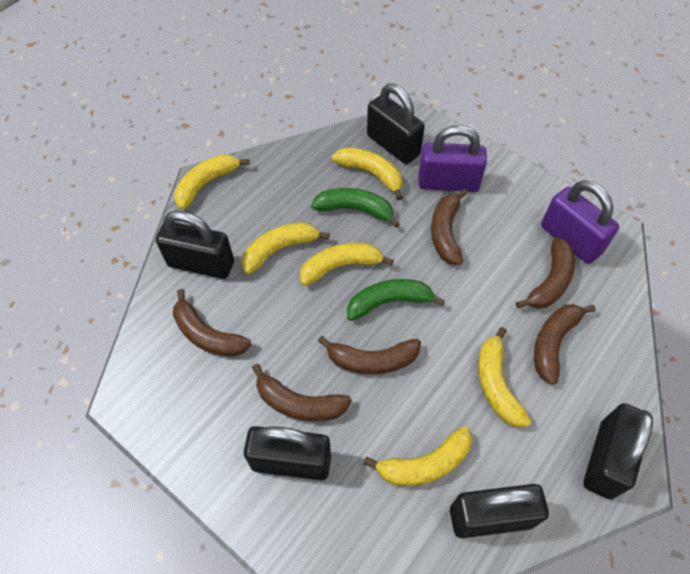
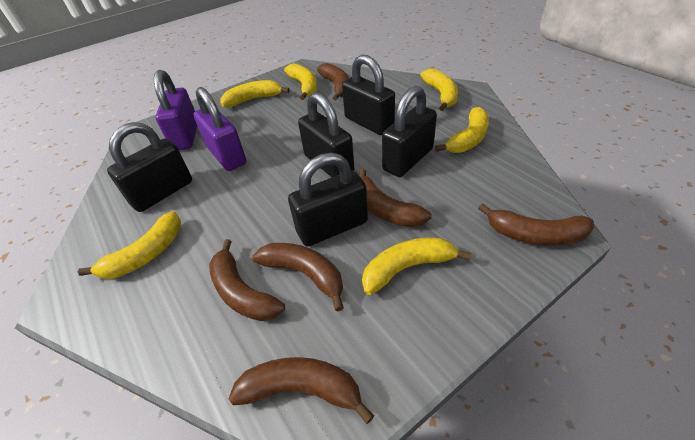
green banana: [311,188,400,228] [347,279,445,321] = 2 -> none = 0

